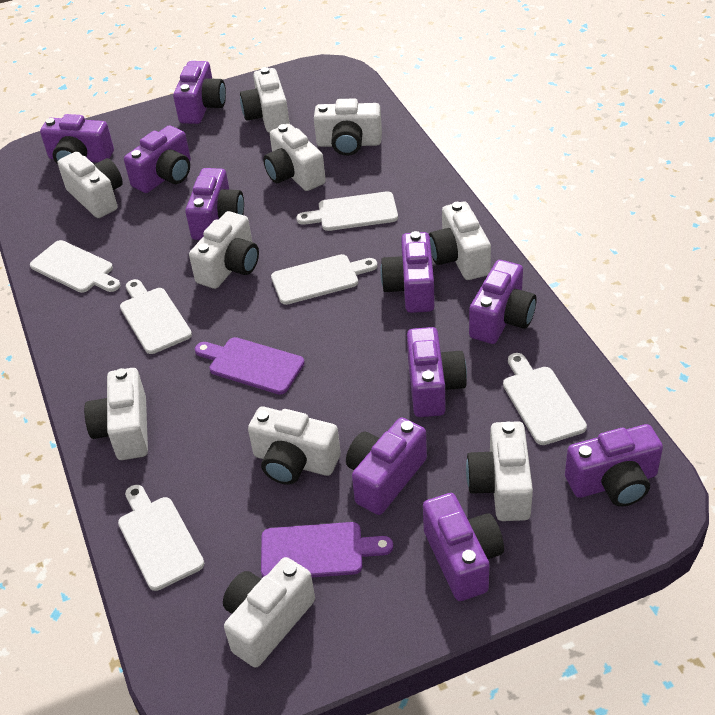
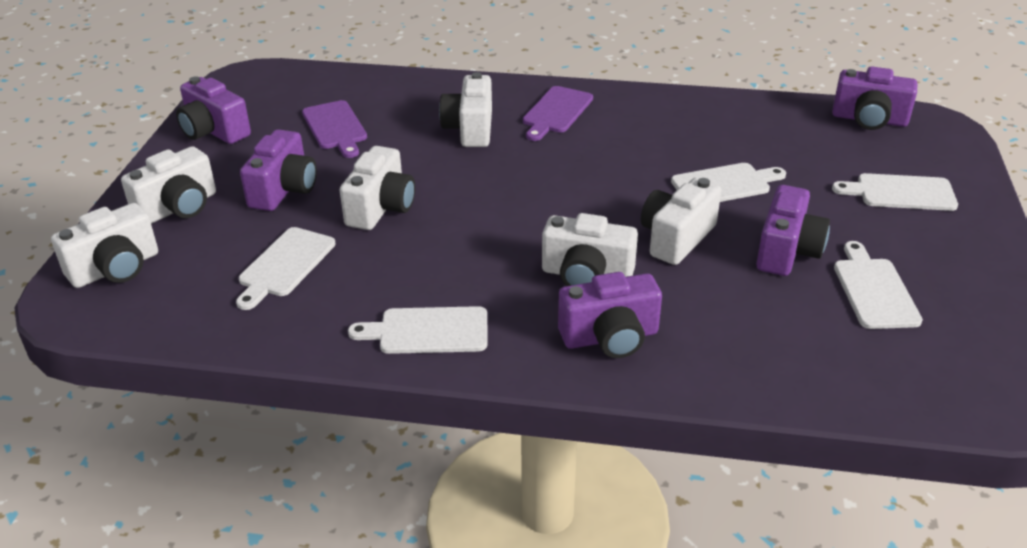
purple camera: [40,114,114,165] [124,125,191,193] [173,61,226,124] [185,168,244,240] [346,417,427,515] [380,231,435,313] [407,327,467,417] [423,493,504,601] [469,260,537,344] [565,424,663,507] = 10 -> [176,76,251,144] [240,129,317,211] [558,272,662,358] [756,185,830,276] [832,66,917,130] = 5
white camera: [58,152,123,218] [84,368,148,460] [189,211,259,289] [223,557,315,668] [240,67,290,133] [248,406,341,485] [263,124,326,191] [314,98,382,156] [429,202,491,280] [466,421,533,521] = 10 -> [51,203,158,288] [121,146,216,224] [340,146,415,230] [439,72,492,147] [542,213,638,286] [641,178,721,265] = 6
white cutting board: [30,240,120,293] [118,485,204,591] [120,279,192,354] [271,254,377,305] [296,191,398,231] [503,353,587,445] = 6 -> [236,227,336,310] [348,306,488,354] [671,163,786,202] [832,173,958,211] [834,241,923,329] = 5

